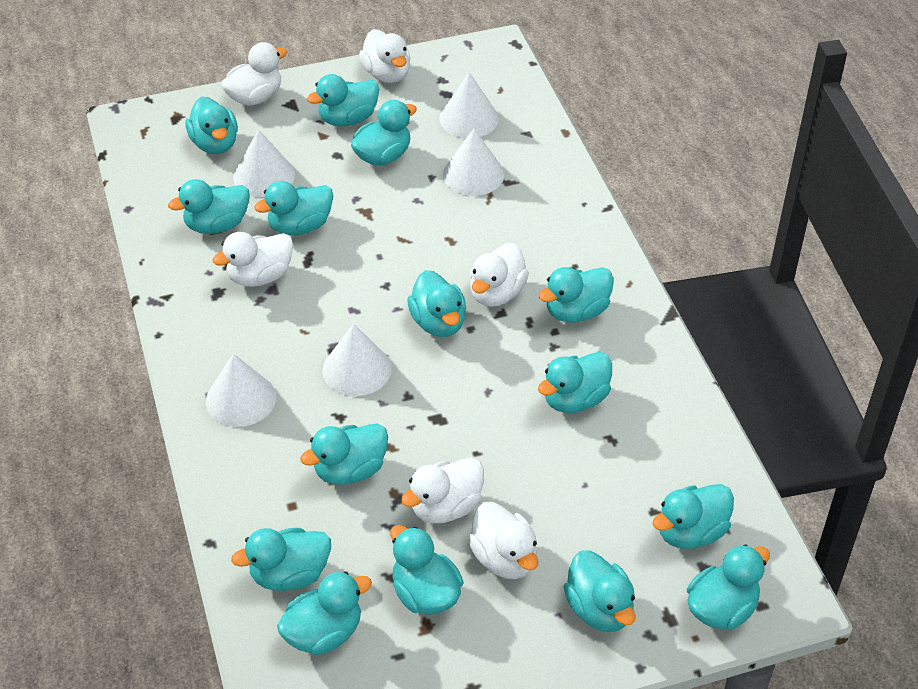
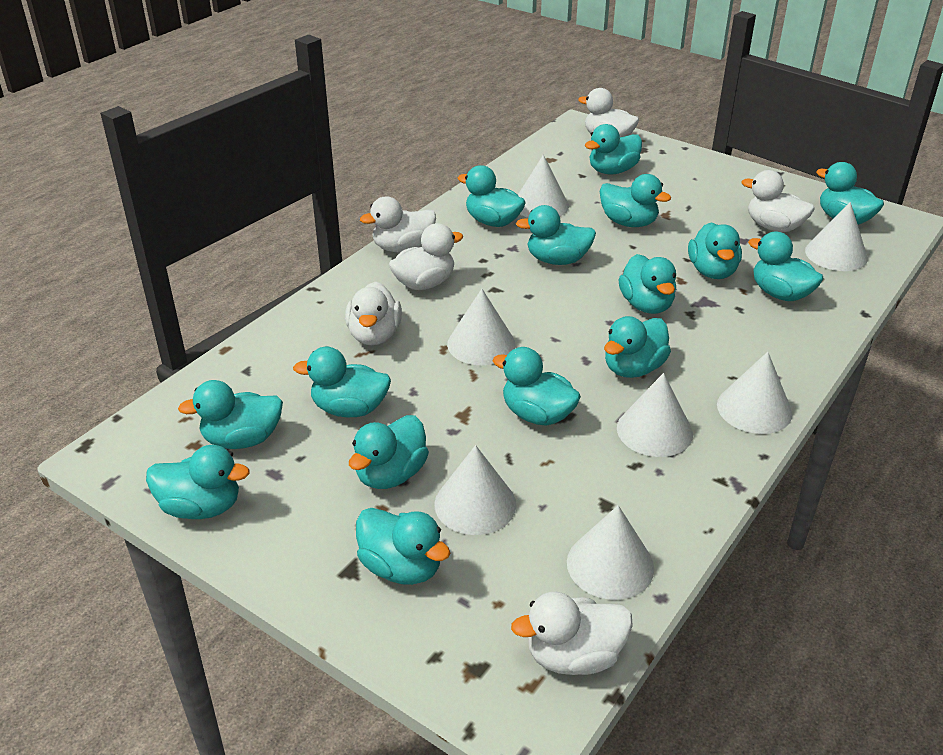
white cone: [206,354,276,427] [233,129,295,197] [322,324,392,396] [439,72,499,138] [443,128,504,196] = 5 -> [434,445,516,535] [447,289,515,365] [518,155,569,218] [567,505,654,600] [617,373,693,457] [717,352,792,434] [805,202,868,271] = 7

